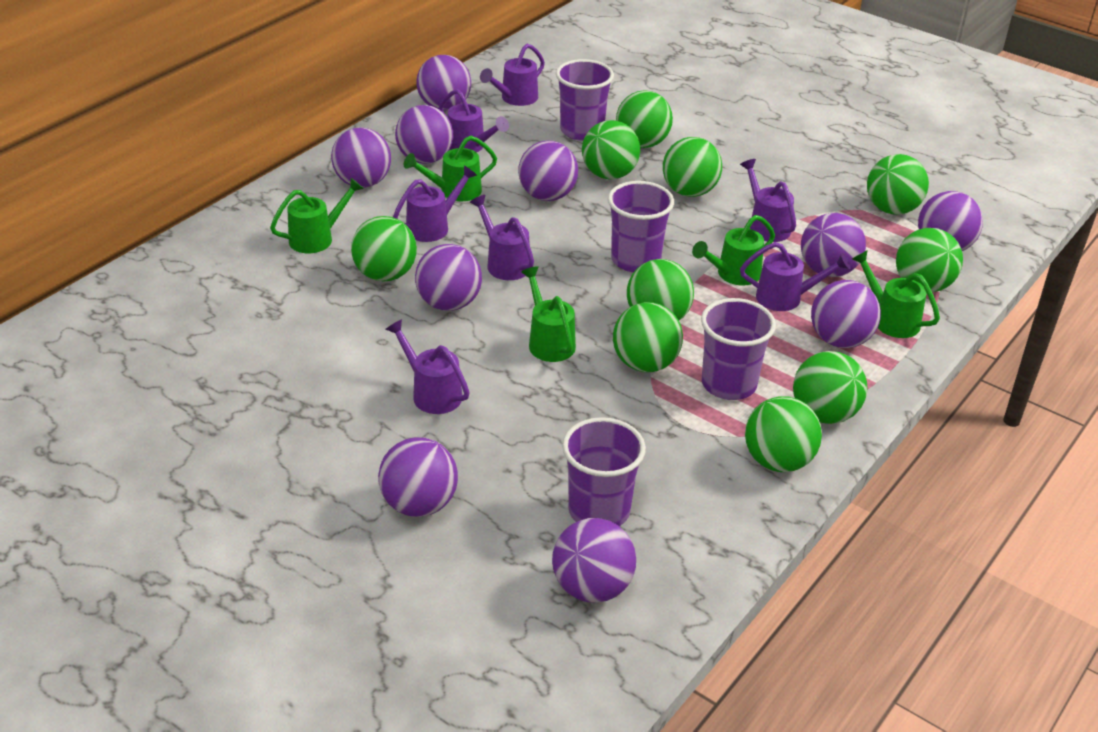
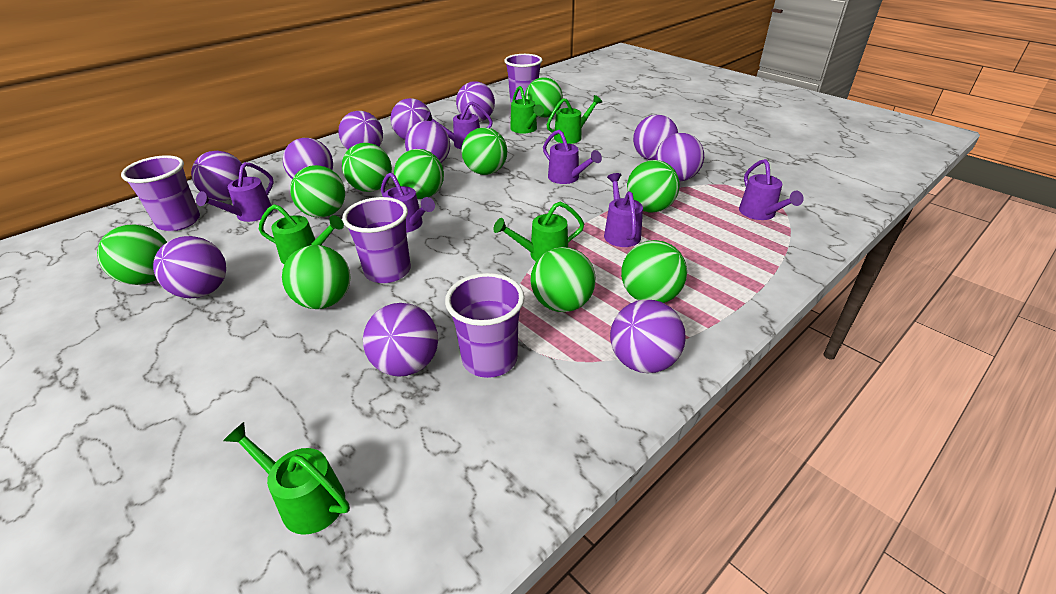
purple ball: [331,128,391,188] [378,437,458,517] [395,105,453,164] [415,244,482,311] [416,55,471,111] [518,140,578,201] [552,518,636,602] [801,213,866,277] [811,280,881,348] [918,191,983,251] = 10 -> [153,236,226,298] [191,151,247,201] [283,138,333,179] [338,111,383,150] [363,303,438,377] [390,98,432,140] [405,121,450,163] [456,81,495,122] [610,300,686,373] [633,115,678,160] [655,133,704,182] = 11
purple watering can: [385,319,470,414] [393,165,478,242] [439,89,509,152] [470,195,534,280] [480,44,545,106] [740,159,796,242] [740,242,850,311] = 7 -> [196,162,274,222] [381,172,435,233] [424,102,493,149] [543,130,602,184] [604,173,643,247] [739,159,804,220] = 6

